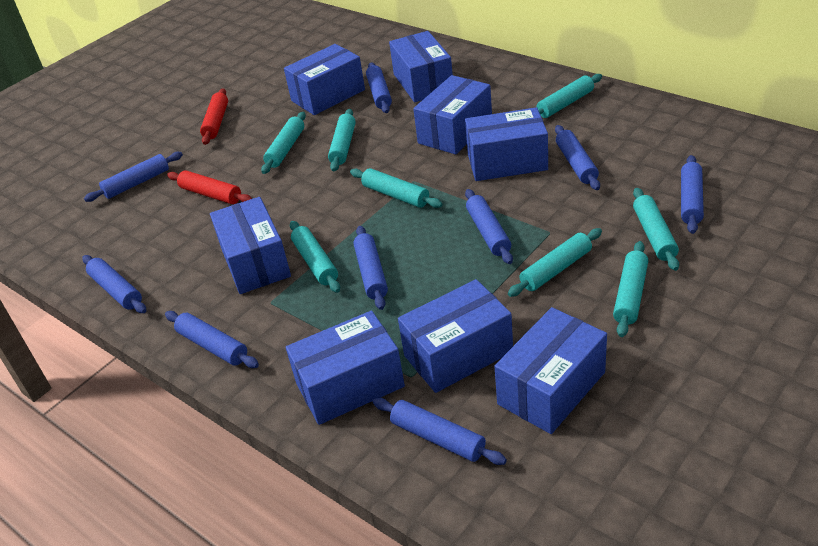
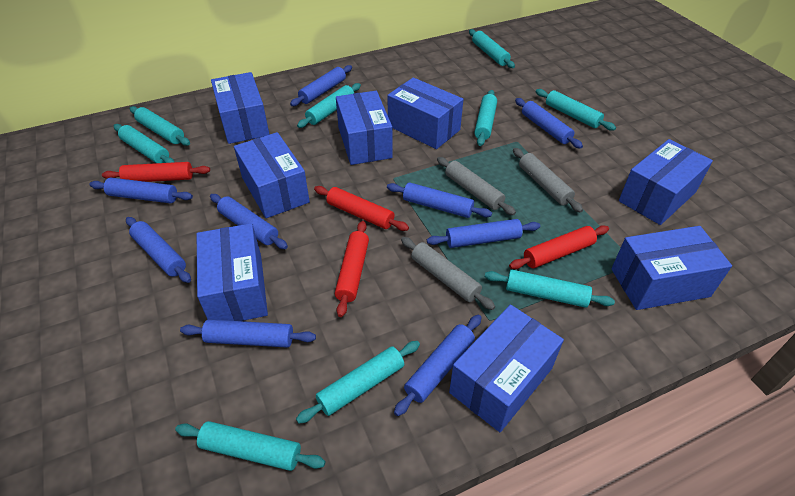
grey rolling pin: none = 0 -> [401,237,495,310] [437,157,516,215] [513,148,583,213] = 3
red rolling pin: [167,170,252,204] [200,88,228,145] = 2 -> [102,162,210,182] [314,186,409,231] [335,221,369,317] [509,225,609,269] = 4
turquoise rolling pin: [261,112,306,174] [290,221,340,293] [328,109,356,172] [350,168,442,208] [508,228,602,297] [536,74,602,118] [613,241,648,337] [633,188,679,271] = 8 -> [114,124,174,163] [130,106,190,146] [175,421,325,471] [296,341,420,424] [297,83,361,128] [469,29,515,68] [474,90,497,146] [485,270,615,308] [535,89,616,131] = 9

